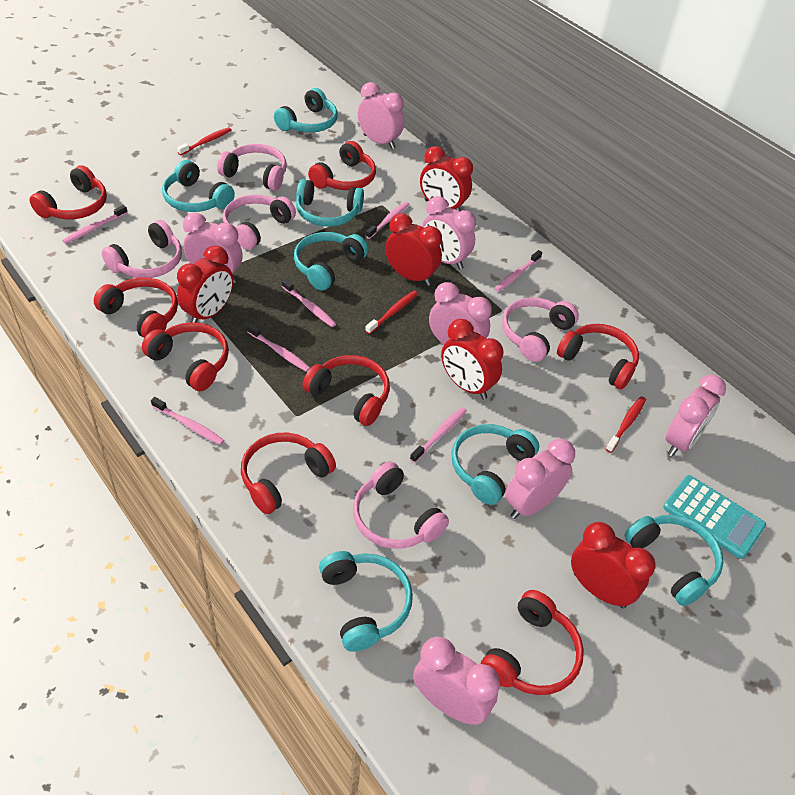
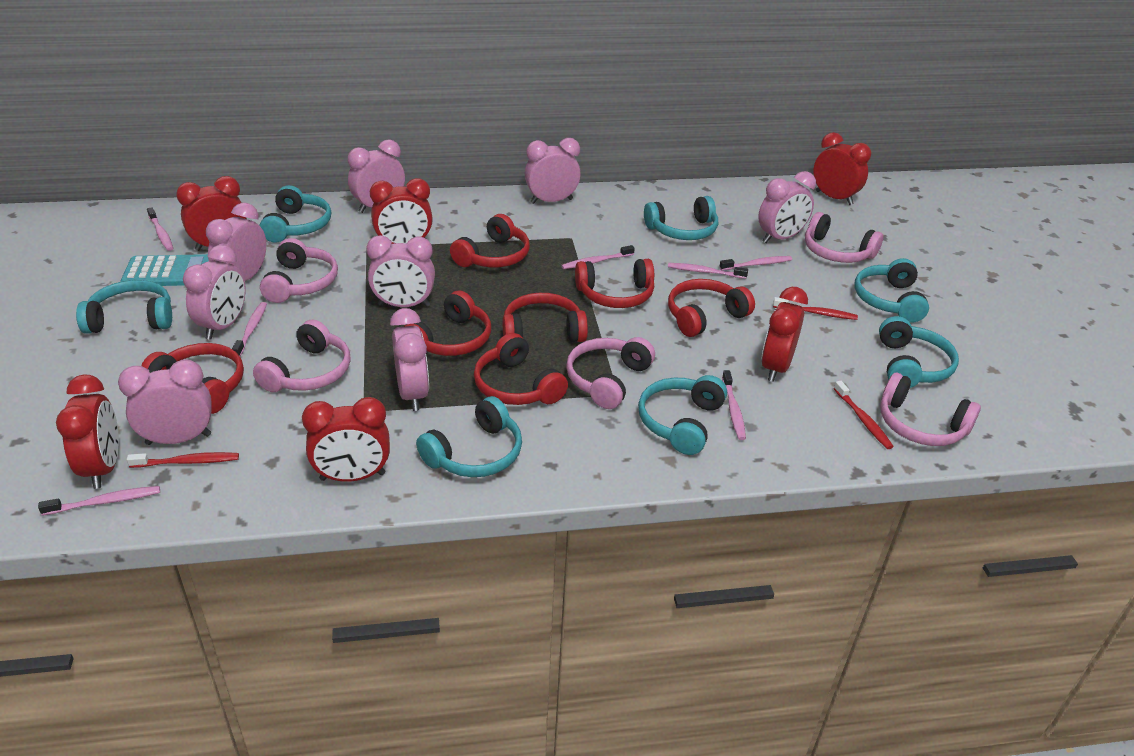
pink clock: [183,213,243,283] [358,82,404,149] [413,637,500,725] [422,196,476,270] [429,282,492,345] [505,438,575,519] [665,375,726,457] = 7 -> [118,359,212,445] [183,245,245,339] [206,203,266,281] [348,139,405,213] [367,235,435,307] [390,308,429,411] [525,138,581,204] [758,171,816,243] = 8
red clock: [177,245,233,323] [385,213,442,286] [420,146,473,212] [441,319,503,400] [571,522,656,608] = 5 -> [56,374,119,489] [176,176,247,251] [302,397,390,482] [370,178,433,244] [761,287,808,382] [813,132,871,205] = 6
red headphones: [29,165,107,219] [94,277,178,338] [142,322,229,391] [241,433,336,514] [302,355,390,426] [308,141,376,190] [481,590,584,695] [557,324,639,390] = 8 -> [141,343,244,414] [404,291,491,356] [450,214,530,267] [474,333,568,405] [503,293,588,342] [575,259,654,308] [668,279,755,337] = 7

